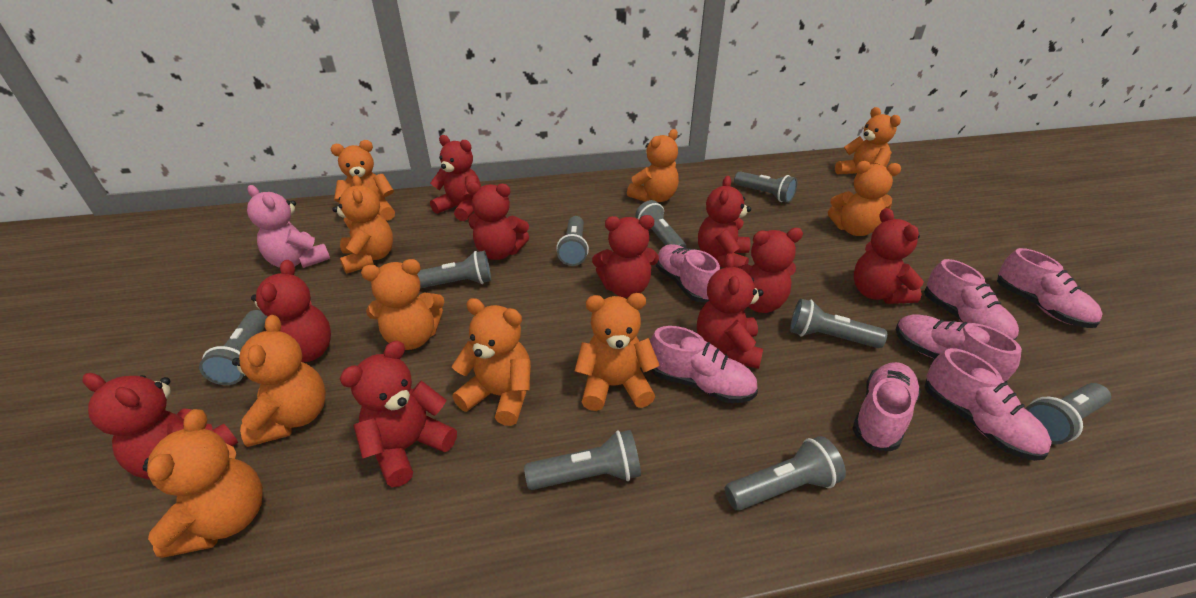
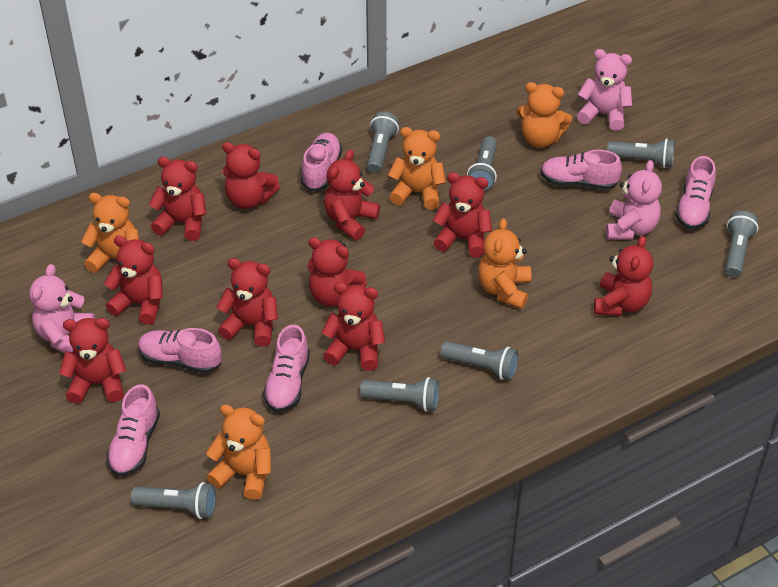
grey flashlight: [199,310,267,385] [417,251,491,288] [524,430,641,490] [556,216,589,266] [635,200,687,248] [725,436,846,511] [734,171,797,203] [790,299,887,348] [1025,383,1111,444] = 9 -> [131,482,216,519] [360,377,439,412] [367,112,399,173] [441,341,519,380] [467,136,497,191] [607,138,675,168] [725,211,758,277] = 7
orange teddy bear: [143,409,263,558] [232,315,326,447] [331,140,395,223] [333,175,393,274] [361,259,444,350] [452,298,531,426] [575,293,660,411] [627,129,679,202] [828,161,901,236] [835,107,901,174] = 10 -> [81,193,139,273] [206,404,271,500] [388,127,446,210] [478,218,531,309] [516,82,572,148] = 5
pink shoe: [650,326,758,403] [656,244,720,302] [852,362,921,451] [896,314,1022,382] [924,259,1019,340] [925,348,1052,461] [997,248,1103,328] = 7 -> [106,384,160,477] [138,328,222,374] [263,325,310,412] [301,133,342,191] [540,150,622,190] [675,156,716,229] = 6
pink teddy bear: [247,185,330,268] = 1 -> [30,264,95,354] [577,49,632,131] [606,160,662,240] = 3

